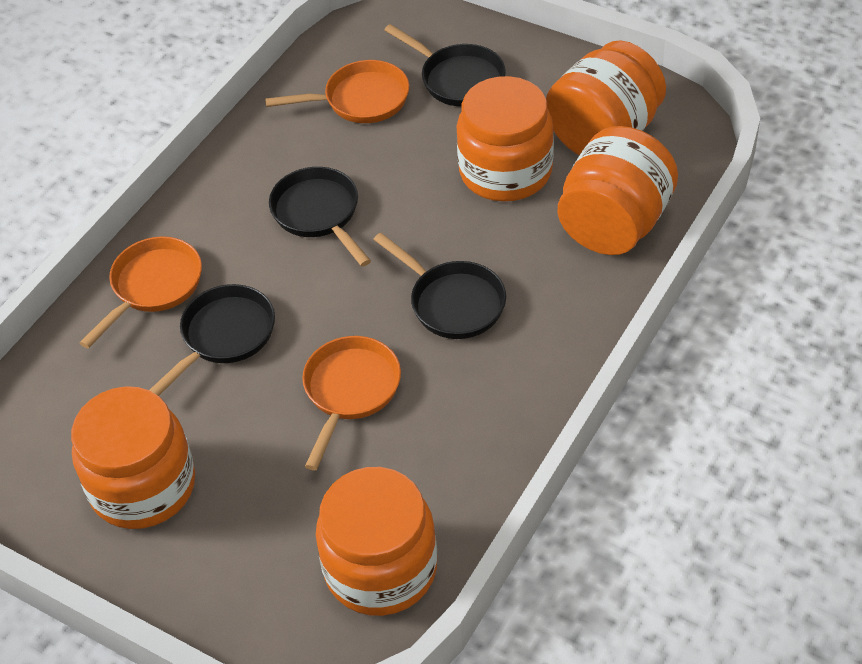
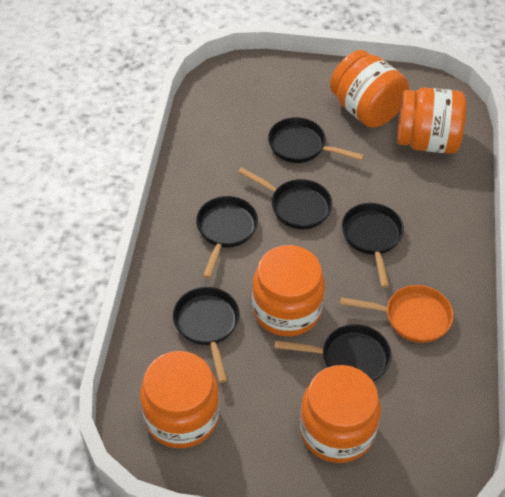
black pan: [150,284,275,396] [269,167,371,267] [373,233,506,339] [384,24,506,107] = 4 -> [173,287,239,383] [196,196,258,278] [238,167,332,229] [268,117,364,163] [274,324,392,382] [342,203,404,288] = 6
orange pan: [80,237,202,348] [265,60,409,123] [302,336,401,470] = 3 -> [340,285,454,343] = 1

